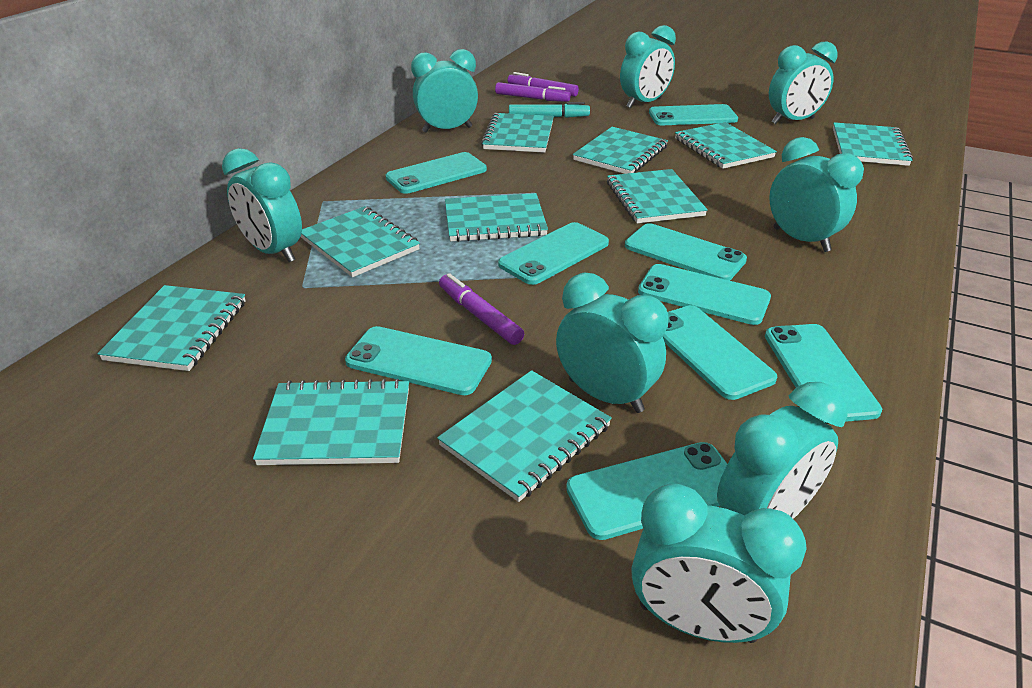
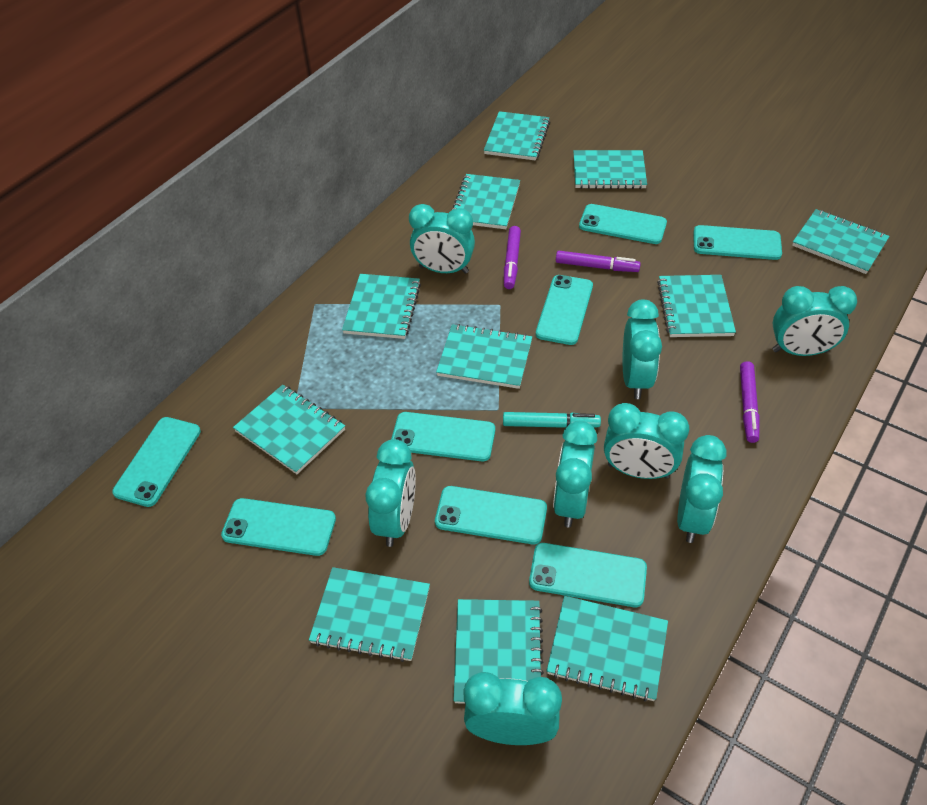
turquoise notebook: [97,285,246,371] [253,379,409,465] [301,206,420,277] [437,370,612,502] [445,193,548,242] [481,113,554,153] [573,127,668,174] [607,169,708,223] [675,122,777,169] [833,122,913,166] = 10 -> [233,385,345,474] [309,567,430,662] [342,274,421,339] [436,324,532,389] [451,174,520,229] [454,599,544,704] [484,111,550,161] [547,596,668,701] [574,150,647,189] [657,275,736,337] [792,209,890,274] = 11
turquoise phone: [345,326,492,395] [385,152,487,194] [498,222,609,285] [566,442,727,540] [625,223,747,281] [638,264,771,325] [649,104,738,125] [663,305,777,400] [765,324,882,423] = 9 -> [112,417,201,507] [221,498,336,556] [391,412,495,461] [435,486,547,544] [529,543,647,607] [536,275,593,345] [579,204,667,244] [694,225,782,260] = 8

